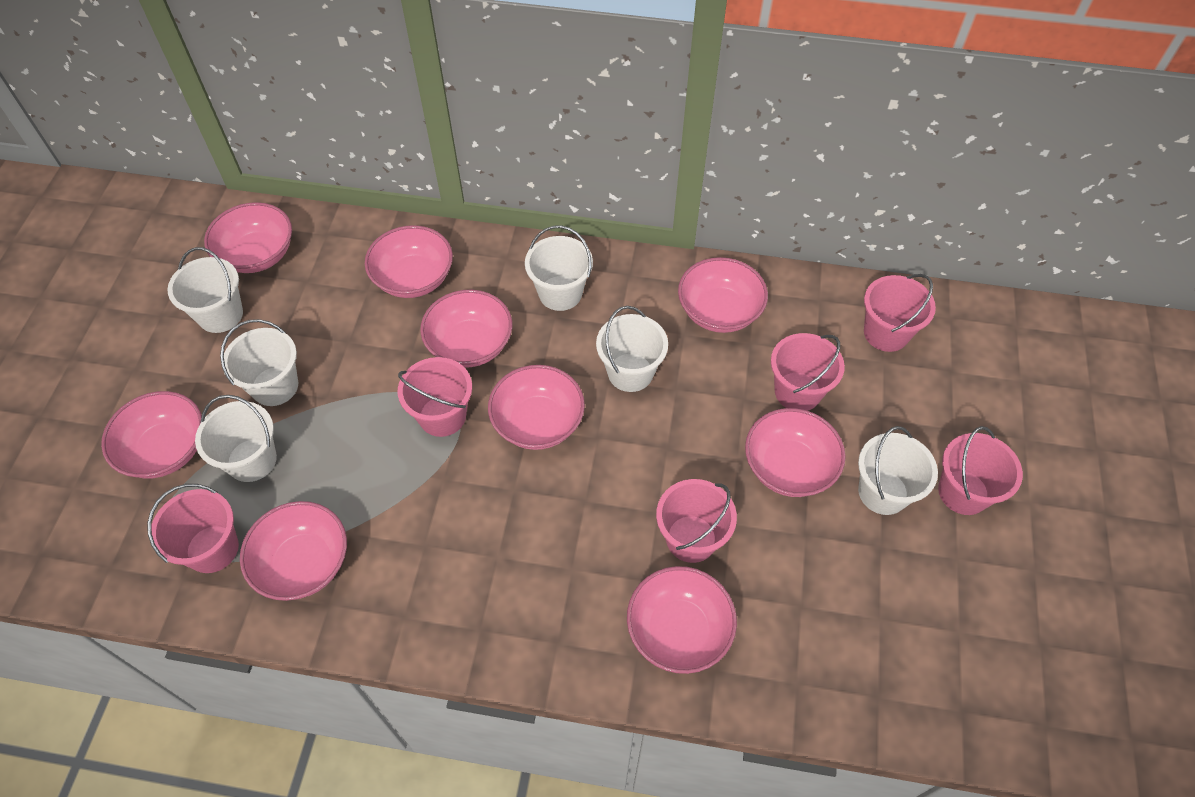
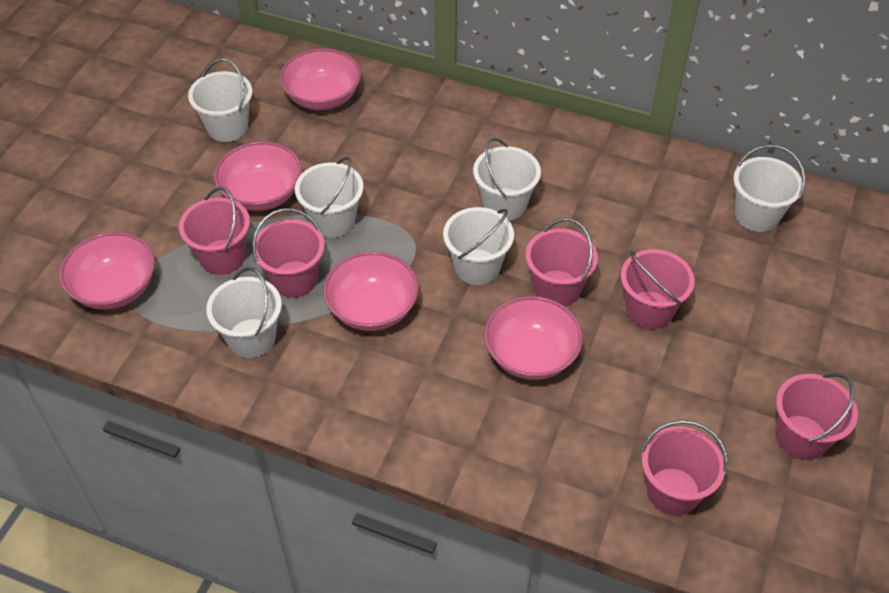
pink bowl: [101,391,202,479] [204,202,292,273] [240,501,347,601] [365,225,453,298] [420,290,512,368] [488,365,585,450] [627,566,737,674] [678,257,768,333] [745,408,846,497] = 9 -> [59,232,155,310] [214,141,302,211] [280,48,361,110] [323,251,419,331] [484,296,583,380] = 5

